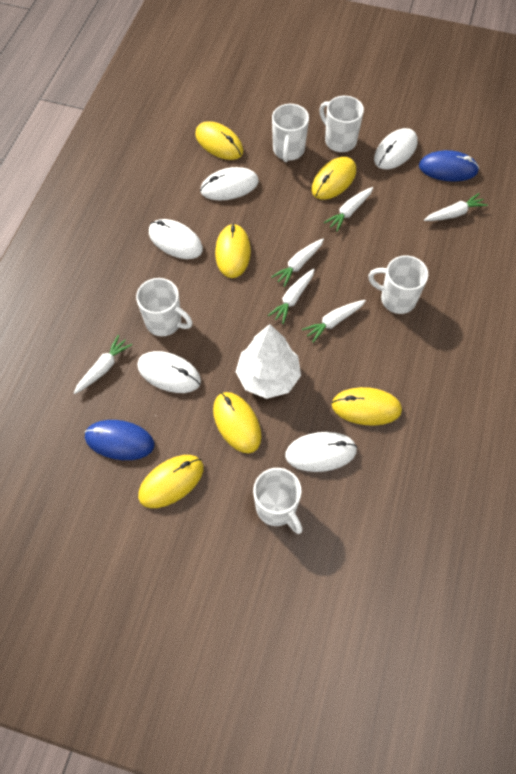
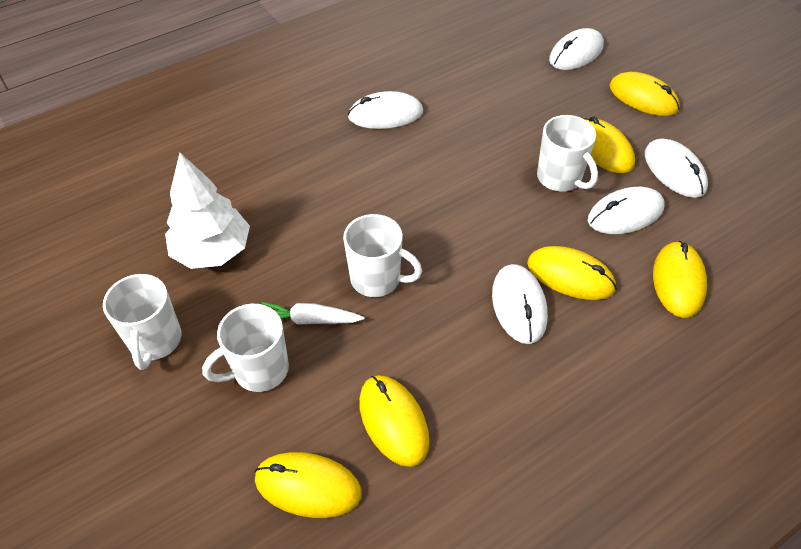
blue mouse: [84,420,155,460] [419,150,479,182] = 2 -> none = 0
white carrot: [74,335,132,394] [268,269,315,324] [271,239,324,287] [302,300,366,343] [324,187,373,232] [424,193,488,221] = 6 -> [262,302,364,325] = 1
white mug: [136,278,193,336] [253,468,303,534] [272,104,309,162] [319,96,364,152] [368,255,428,314] = 5 -> [103,274,182,370] [202,304,289,392] [343,214,422,297] [537,115,598,192] = 4

